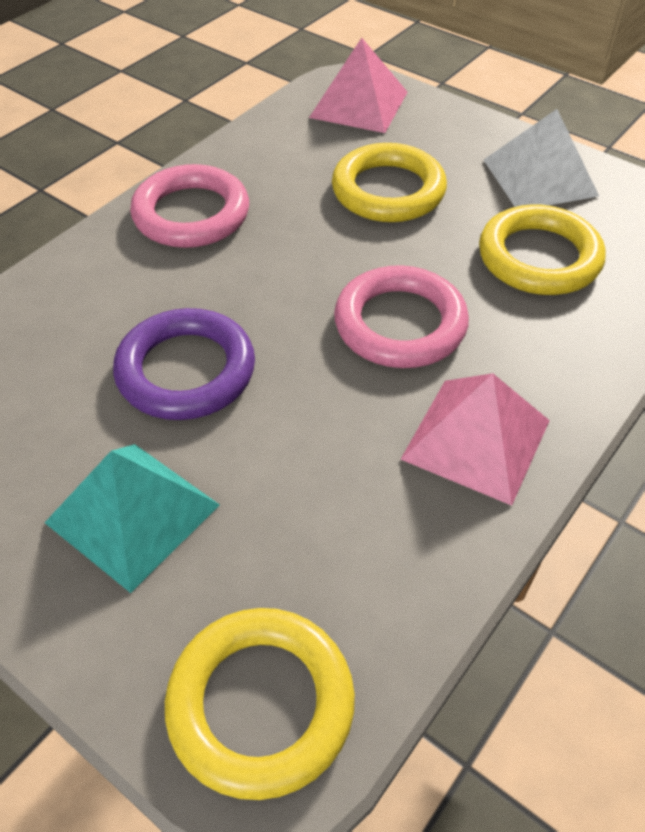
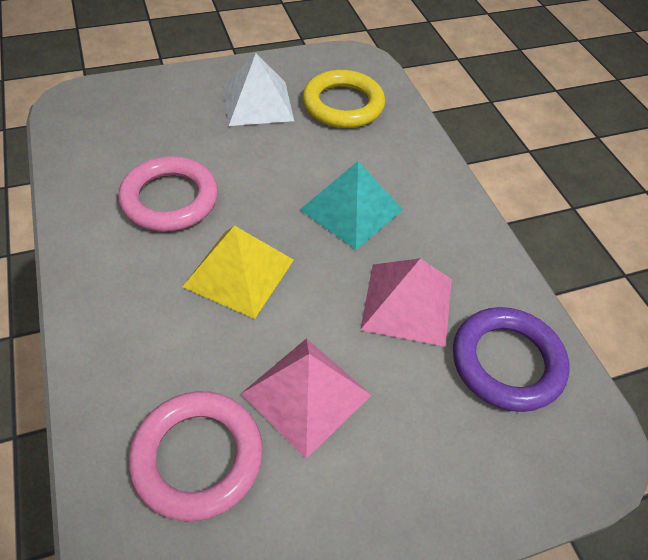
yellow pyramid: none = 0 -> [182,225,294,319] = 1
yellow ring: [165,608,355,800] [332,143,447,222] [479,204,605,295] = 3 -> [302,70,385,128] = 1

